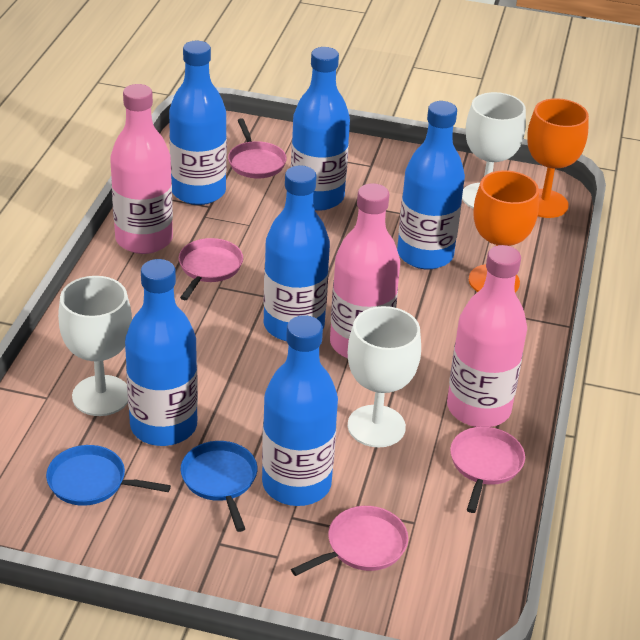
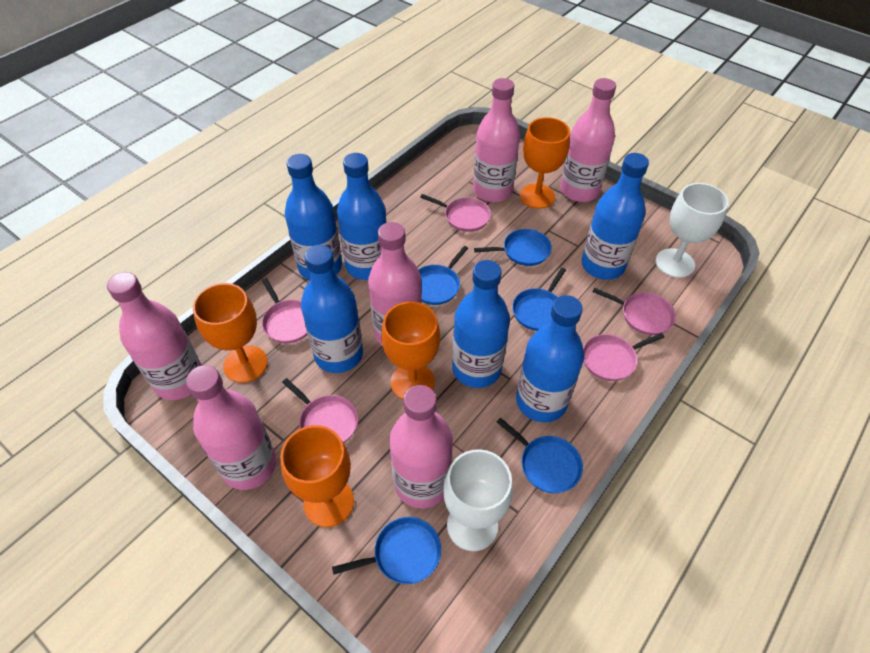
blue pan: [46,445,171,506] [181,441,257,532] = 2 -> [332,517,441,584] [418,246,468,305] [474,229,552,266] [497,418,583,493] [512,268,566,331] = 5
orange goblet: [469,170,539,292] [527,98,589,218] = 2 -> [193,283,268,383] [280,425,354,527] [381,302,440,400] [520,117,570,209] = 4
pink bottle: [110,84,173,254] [330,183,400,358] [447,245,527,427] = 3 -> [107,272,202,400] [186,365,276,490] [368,222,422,346] [389,385,453,509] [473,78,520,202] [560,78,616,202] = 6
pink pan: [179,238,243,300] [228,118,287,178] [291,506,408,576] [450,427,525,513] = 4 -> [262,278,308,343] [282,378,358,443] [420,194,491,232] [583,333,665,381] [593,288,676,335] = 5
white goblet: [58,276,132,416] [348,306,421,447] [462,92,526,209] = 3 -> [443,449,513,551] [656,183,729,278] = 2

